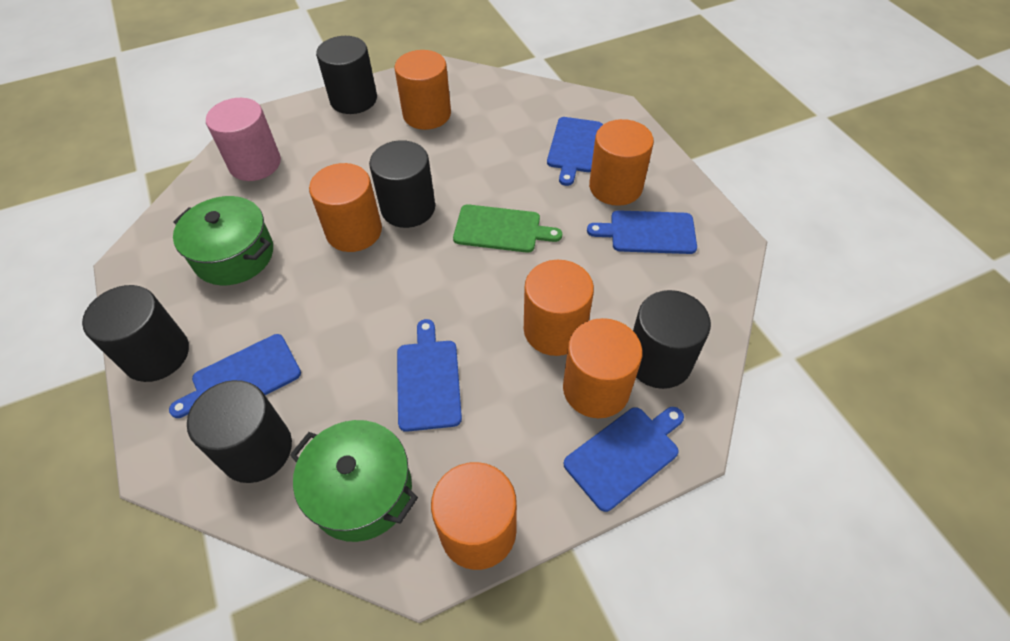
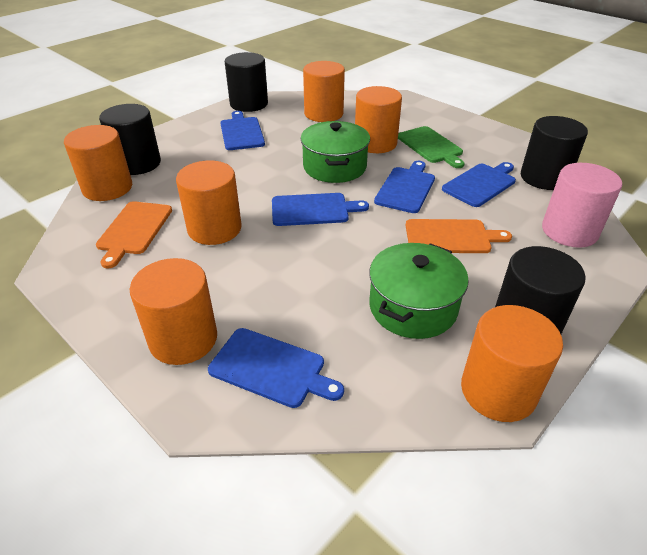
black cylinder: [82,285,189,382] [187,380,292,483] [316,36,377,114] [369,140,435,228] [633,290,711,389] = 5 -> [99,104,161,175] [225,52,268,112] [495,246,586,334] [521,116,588,190] = 4
orange cutting board: none = 0 -> [96,201,172,268] [406,219,512,253] = 2

